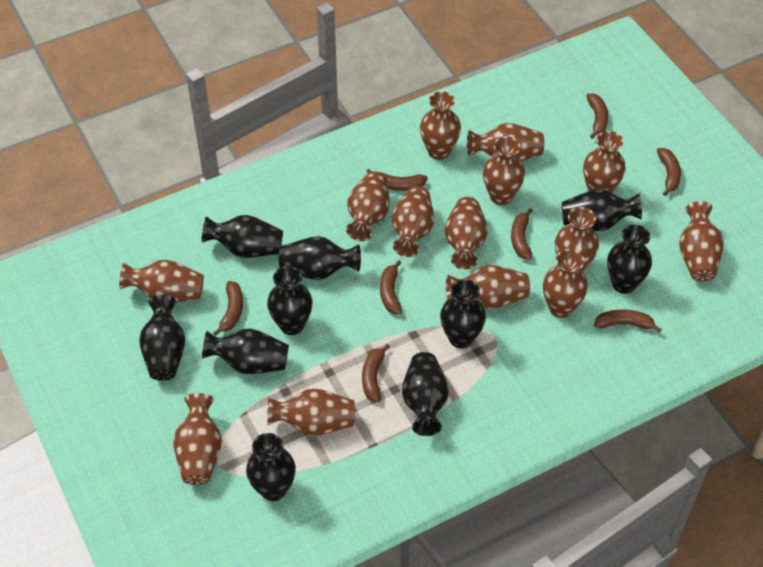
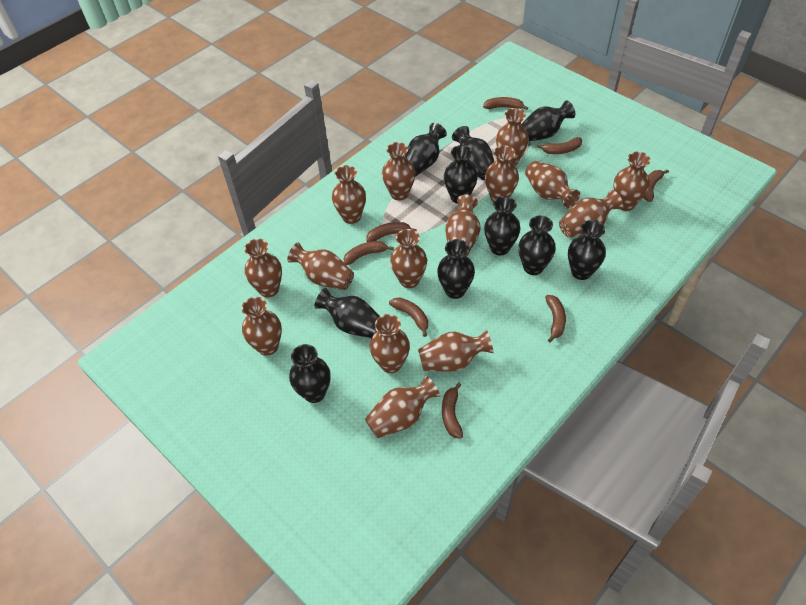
brown vase: [119,260,204,303] [173,393,222,485] [267,388,355,436] [346,171,390,241] [392,186,434,257] [420,91,461,160] [445,197,488,269] [446,265,530,309] [467,123,544,161] [483,136,525,205] [543,249,588,318] [555,207,599,272] [583,131,626,193] [679,201,724,281] = 14 -> [242,297,282,356] [244,239,282,297] [287,242,354,290] [332,165,366,224] [365,375,441,438] [370,314,410,373] [382,142,415,201] [390,229,427,288] [418,330,493,371] [446,195,480,256] [485,145,519,202] [496,108,529,165] [525,161,580,208] [559,190,623,238] [613,152,650,211] = 15

